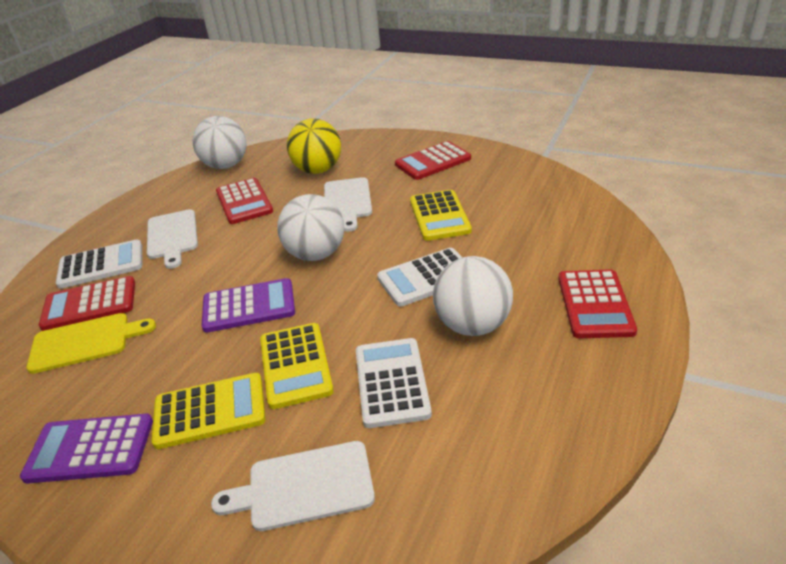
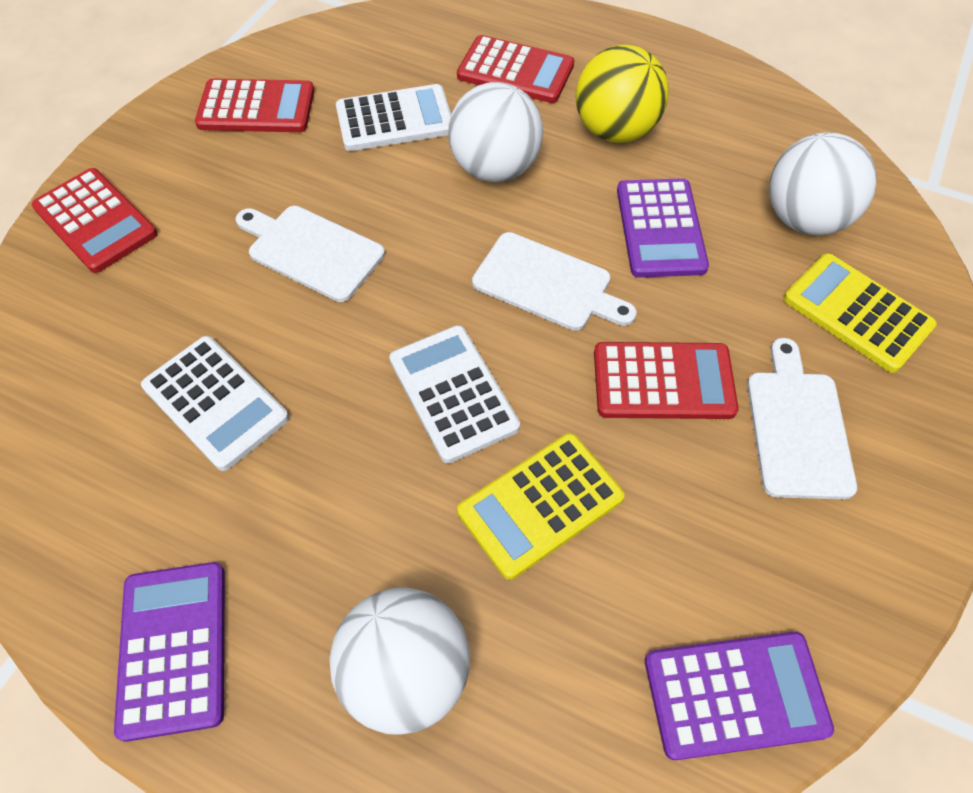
purple calculator: [20,414,153,483] [202,278,295,333] = 2 -> [114,562,225,742] [617,178,709,278] [645,632,834,760] = 3
yellow calculator: [152,373,266,449] [260,323,334,409] [410,190,472,241] = 3 -> [457,433,625,580] [784,253,937,373] = 2
yellow cutting board: [26,313,156,374] = 1 -> none = 0

